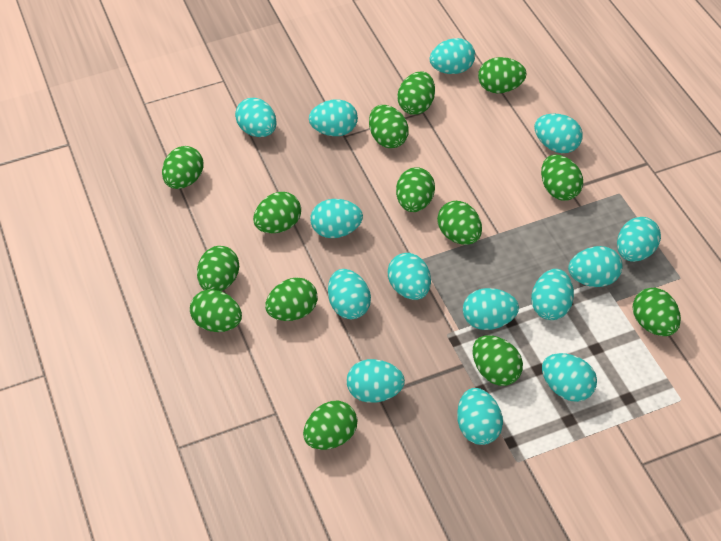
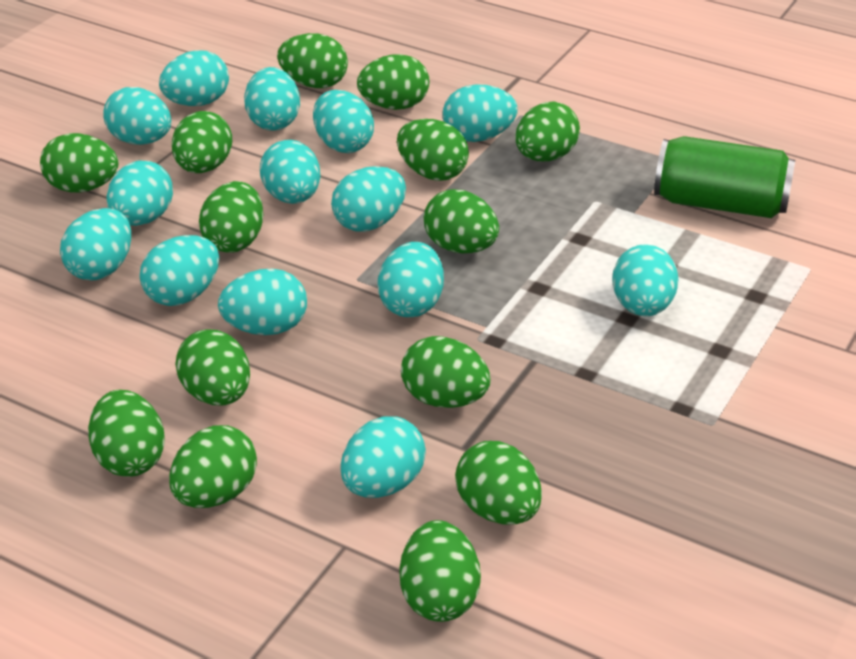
green can: none = 0 -> [654,136,795,218] = 1

